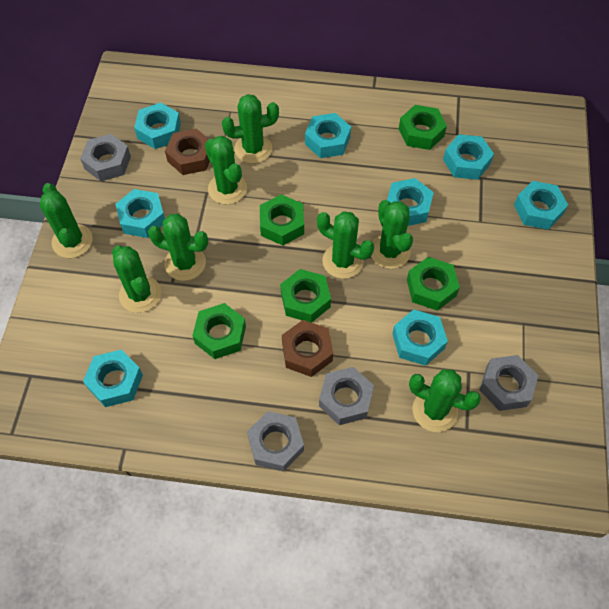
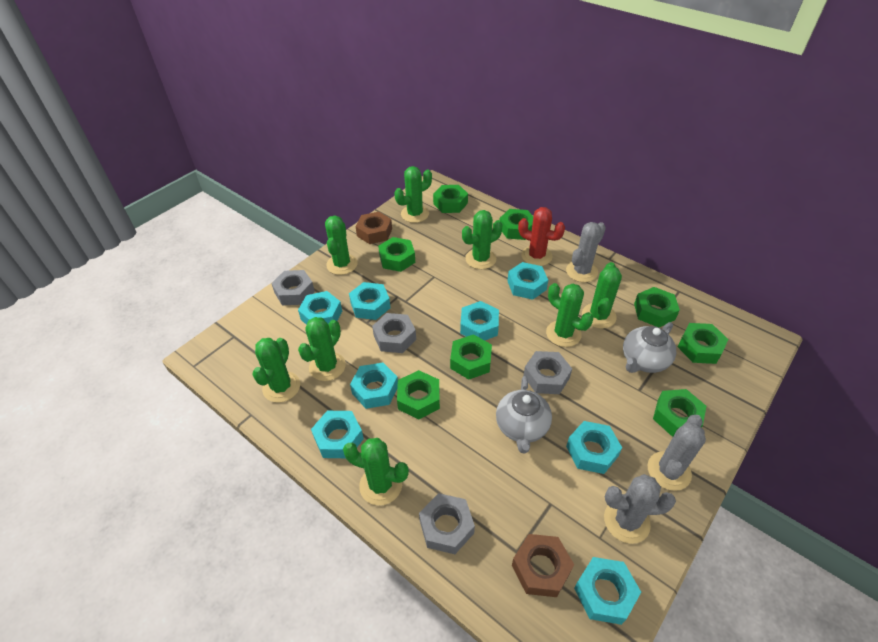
green nut: [192,303,246,359] [260,194,304,246] [280,269,331,323] [399,105,447,150] [407,257,460,311] = 5 -> [378,237,415,272] [397,370,440,419] [433,185,468,213] [450,334,492,379] [500,209,533,240] [634,287,680,327] [653,389,706,437] [677,323,729,364] = 8
grey cactus: none = 0 -> [566,222,606,282] [604,474,676,544] [648,415,706,491] = 3
grey teapot: none = 0 -> [496,376,552,453] [623,322,676,373] = 2
red cactus: none = 0 -> [518,207,565,266] = 1

